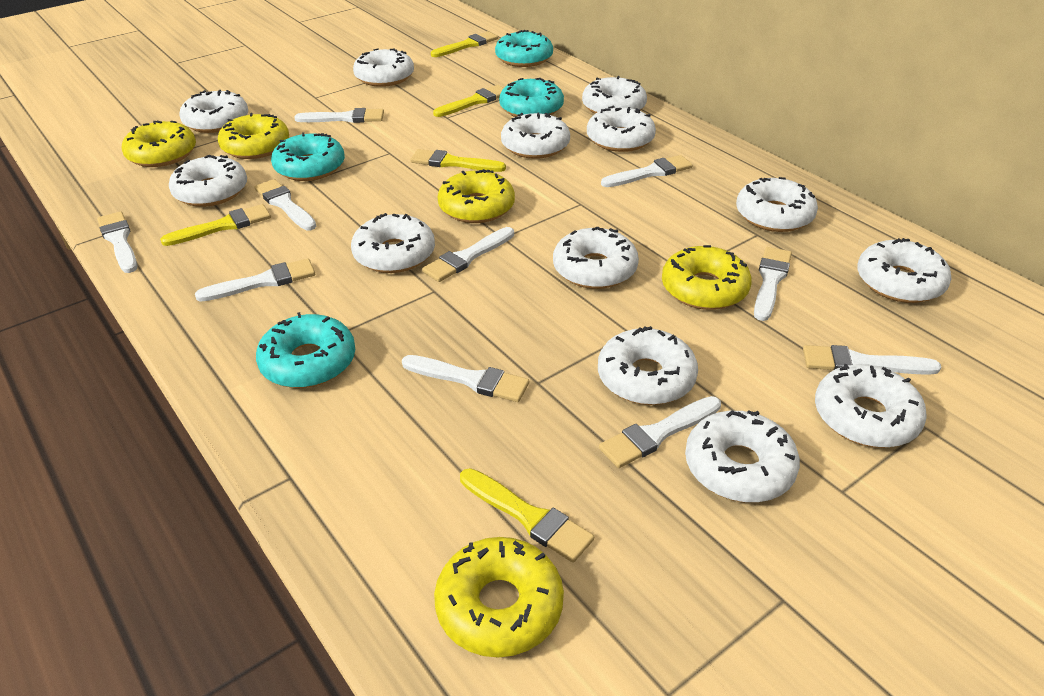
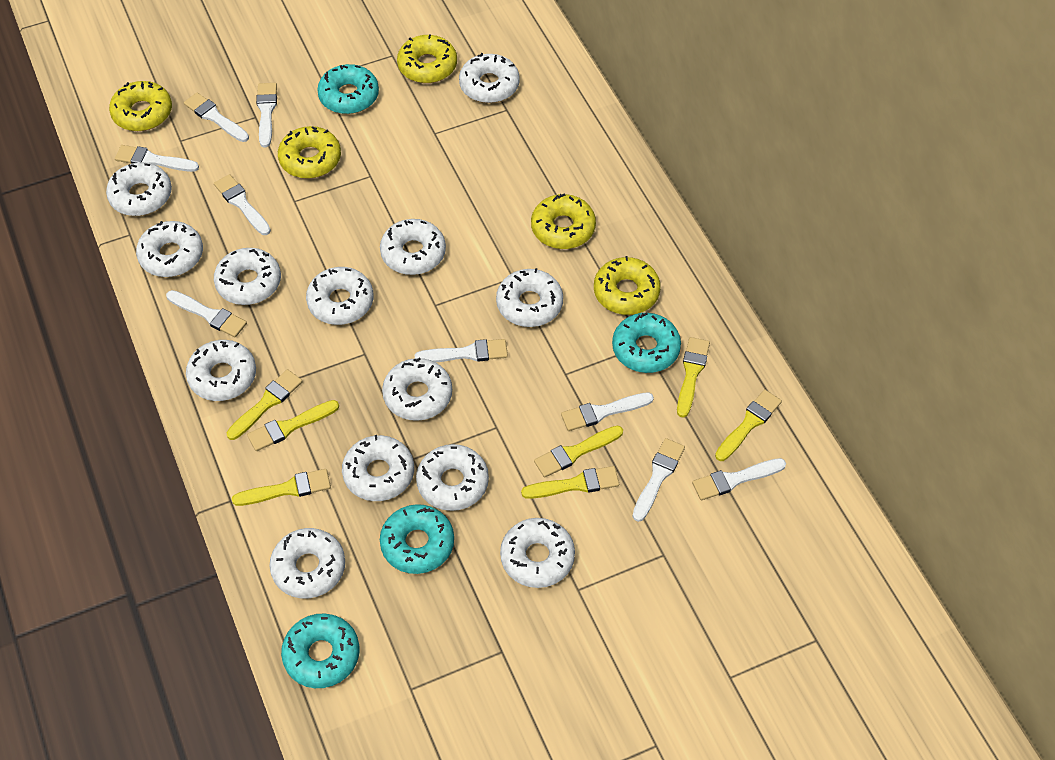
white brush: [97,211,137,273] [195,258,315,302] [254,179,316,230] [294,108,384,123] [402,355,529,402] [422,227,514,282] [599,396,721,468] [601,155,693,187] [754,247,792,321] [803,345,941,375] = 10 -> [115,145,199,172] [166,290,247,337] [184,93,249,142] [214,174,271,235] [256,83,277,147] [415,339,508,362] [561,392,654,431] [633,438,685,522] [692,458,786,500] = 9
yellow brush: [160,204,271,246] [410,149,506,172] [431,31,498,57] [433,85,503,117] [460,468,594,563] = 5 -> [227,369,303,440] [232,469,331,506] [247,400,339,451] [521,466,619,499] [534,426,623,477] [677,337,710,418] [715,390,782,461] = 7

